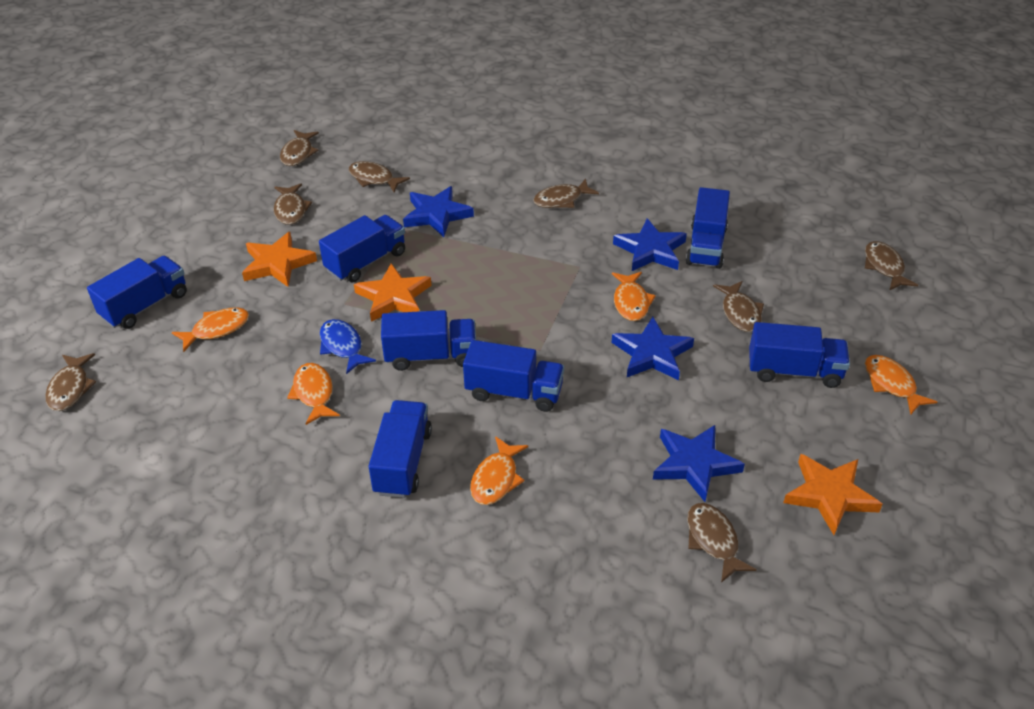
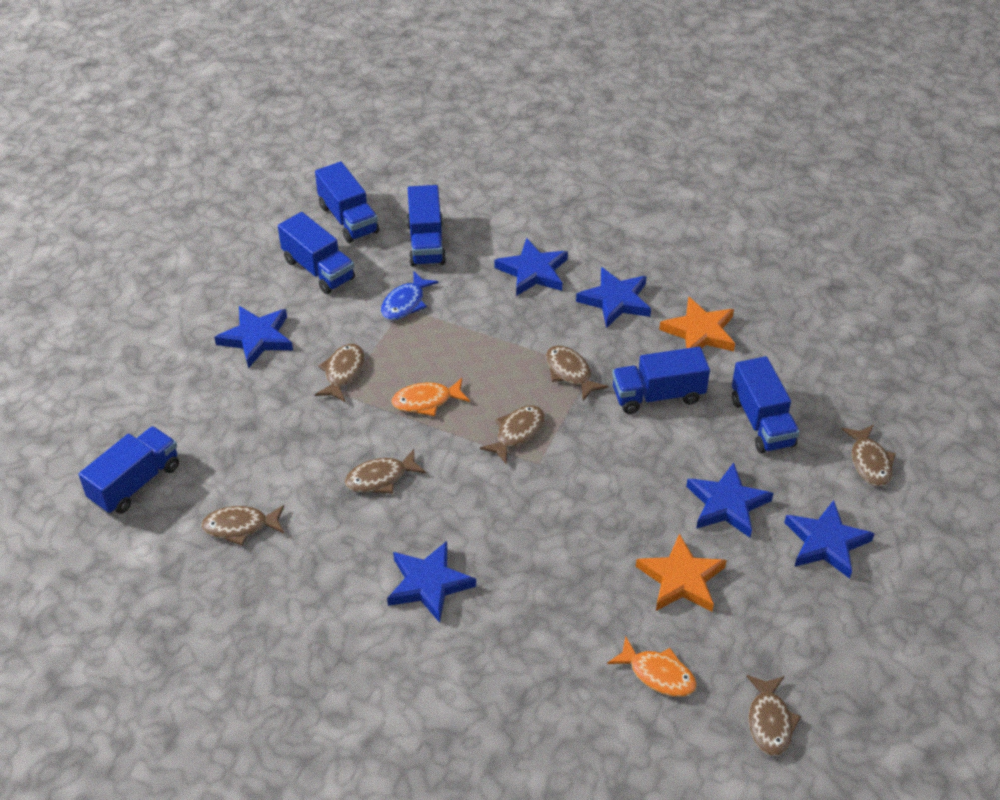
blue star: [403,186,474,237] [612,317,694,380] [613,218,687,271] [653,425,745,502] = 4 -> [214,306,293,368] [387,541,476,623] [495,238,568,296] [576,267,651,328] [686,463,774,538] [784,500,875,579] = 6
blue truck: [87,256,187,329] [319,215,405,282] [368,400,432,498] [381,310,476,371] [463,340,564,412] [686,187,730,269] [749,322,850,388] = 7 -> [79,426,179,514] [278,212,355,294] [315,162,379,243] [407,185,446,267] [612,347,710,414] [732,356,800,454] = 6
brown fish: [45,353,97,411] [274,184,312,225] [280,130,319,166] [349,161,410,192] [533,178,599,208] [687,503,757,583] [713,281,764,332] [865,241,918,291] = 8 -> [201,505,284,546] [315,344,364,402] [345,449,427,494] [480,406,545,464] [546,346,608,400] [747,675,801,756] [842,425,896,487] = 7
orange fish: [172,307,249,352] [287,363,340,425] [470,436,528,505] [612,272,656,321] [865,355,937,415] = 5 -> [391,378,470,416] [607,636,697,697] = 2
orange star: [242,232,317,287] [354,263,432,322] [783,454,883,535] = 3 -> [636,533,727,611] [659,296,735,351] = 2

